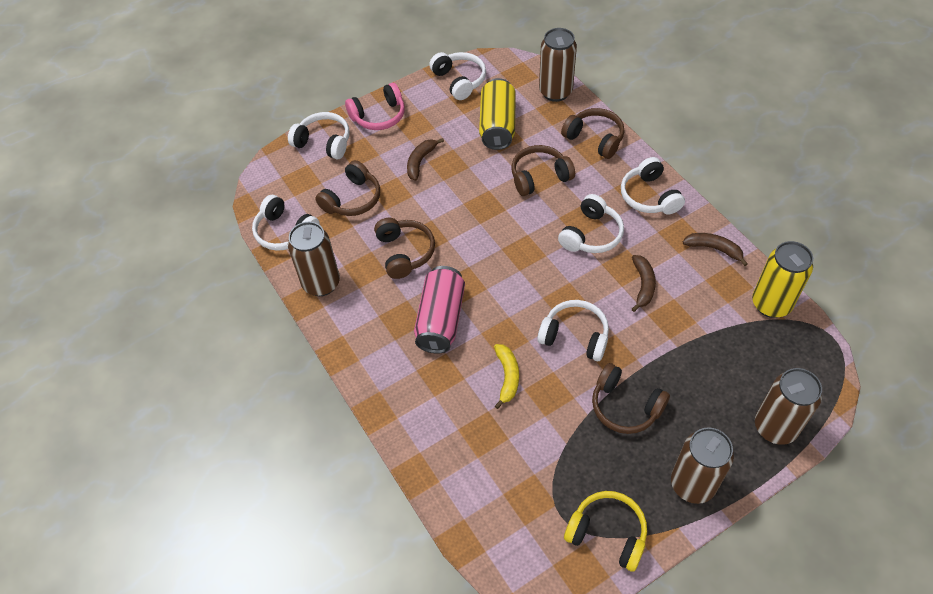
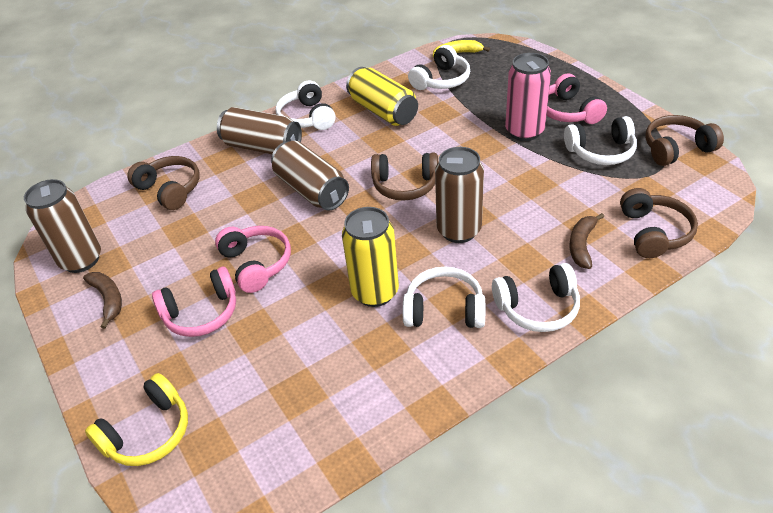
brown banana: [407,138,444,181] [632,255,656,312] [683,233,748,266] = 3 -> [83,272,122,329] [569,213,604,269] = 2
brown headphones: [315,160,380,216] [374,218,435,279] [511,145,575,196] [561,108,624,159] [592,363,670,434] = 5 -> [127,156,200,210] [371,153,438,201] [620,188,698,258] [645,115,724,166] = 4
pink headphones: [345,83,405,130] = 1 -> [152,267,236,337] [215,226,291,293] [547,73,607,124] = 3
white headphones: [252,195,320,251] [288,112,350,160] [429,52,486,100] [537,300,609,361] [558,194,624,253] [621,157,685,215] = 6 -> [275,80,336,130] [403,267,485,328] [408,45,470,90] [492,263,580,332] [564,116,637,165] = 5

